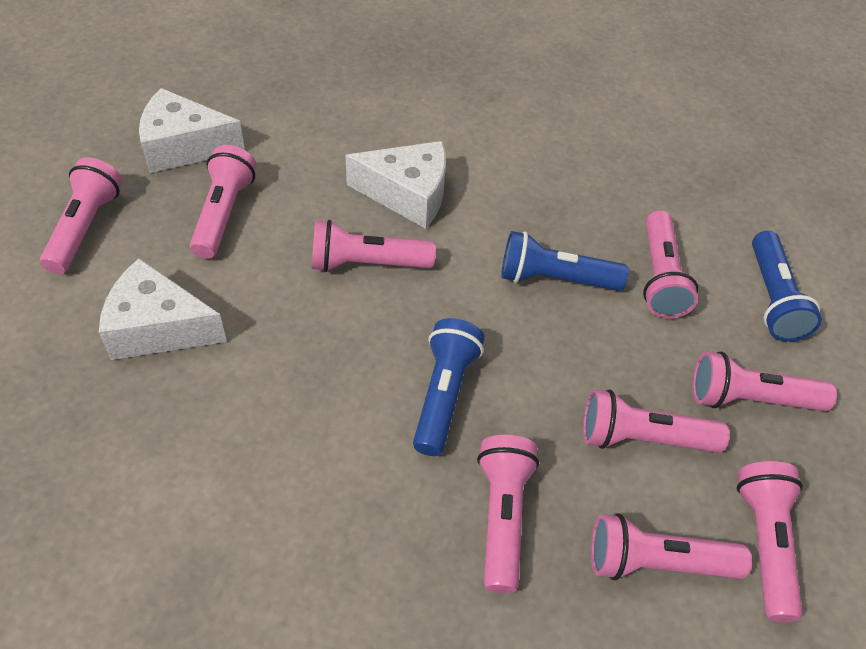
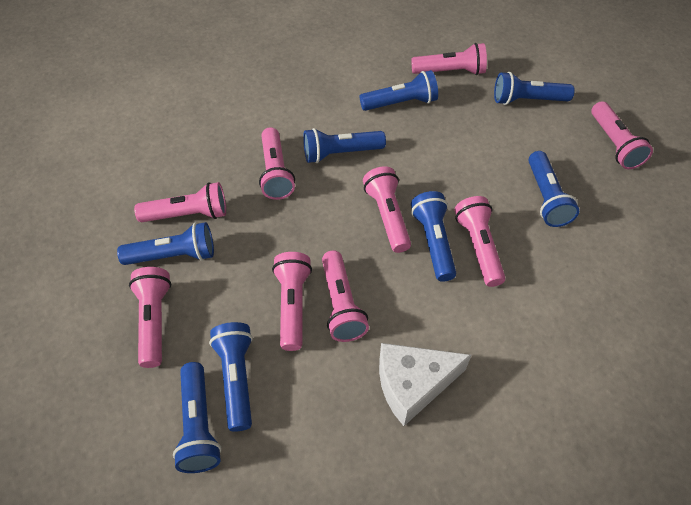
blue flashlight: [413,318,485,456] [501,231,629,291] [752,231,822,342] = 3 -> [117,222,214,265] [173,362,222,473] [209,322,253,432] [303,128,386,163] [360,70,438,111] [411,191,456,282] [494,72,575,105] [528,151,579,227] = 8
white cheese: [99,258,227,360] [139,88,245,173] [345,141,446,229] = 3 -> [379,343,471,426] = 1

